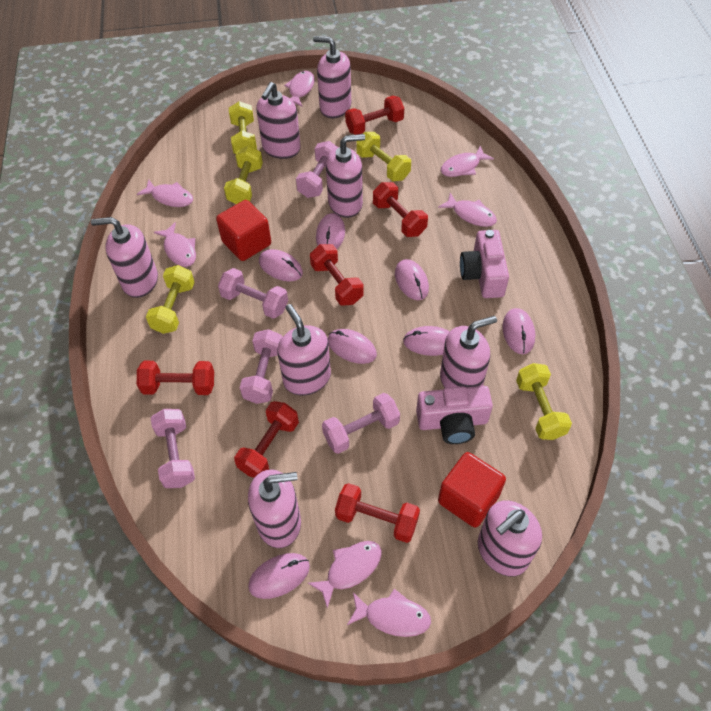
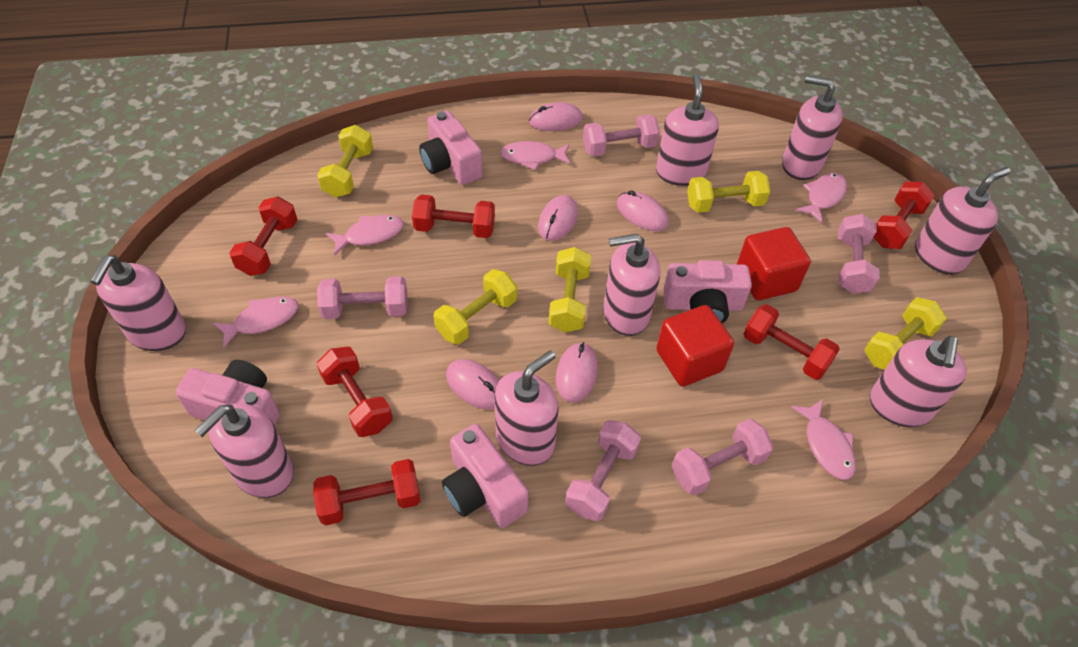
pink camera: [416,386,493,444] [460,230,509,298] = 2 -> [175,360,280,425] [419,111,483,185] [442,424,529,528] [663,260,752,323] = 4
pink fish: [137,180,193,207] [154,222,196,267] [284,71,314,107] [308,541,382,608] [347,589,431,637] [438,193,497,227] [441,146,494,177] = 7 -> [213,297,298,348] [326,215,404,255] [500,141,571,170] [791,399,856,480] [796,173,847,224] = 5
pink mouse: [248,553,310,599] [259,249,303,281] [316,213,345,249] [328,329,377,364] [395,259,429,300] [403,326,450,356] [502,308,535,354] = 7 -> [446,359,500,410] [529,102,583,131] [538,195,578,241] [556,342,598,402] [617,190,669,231] = 5

